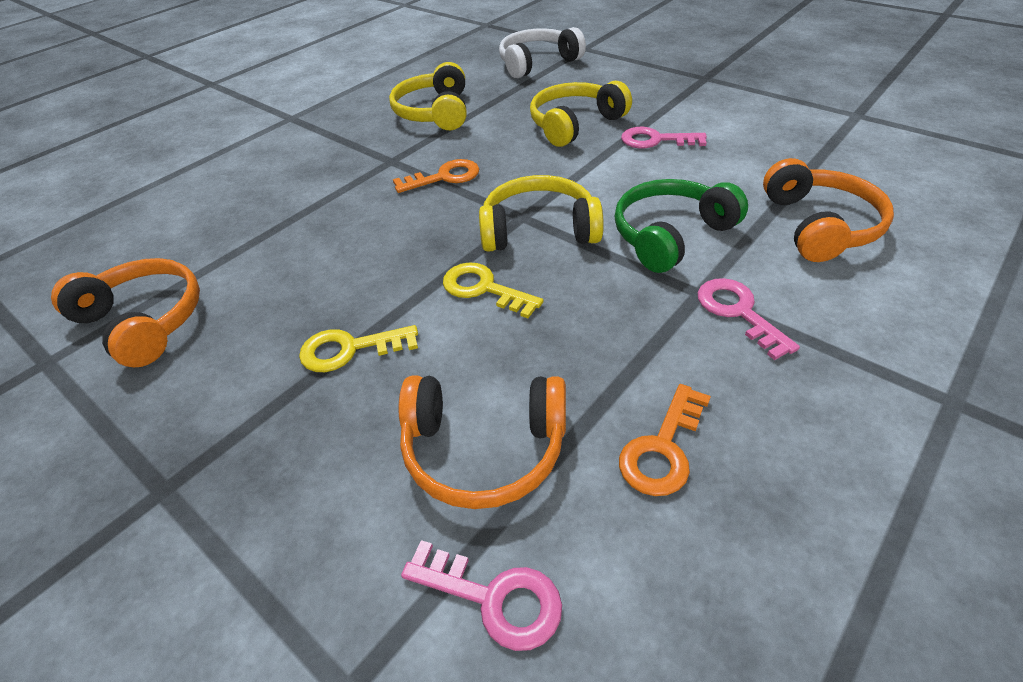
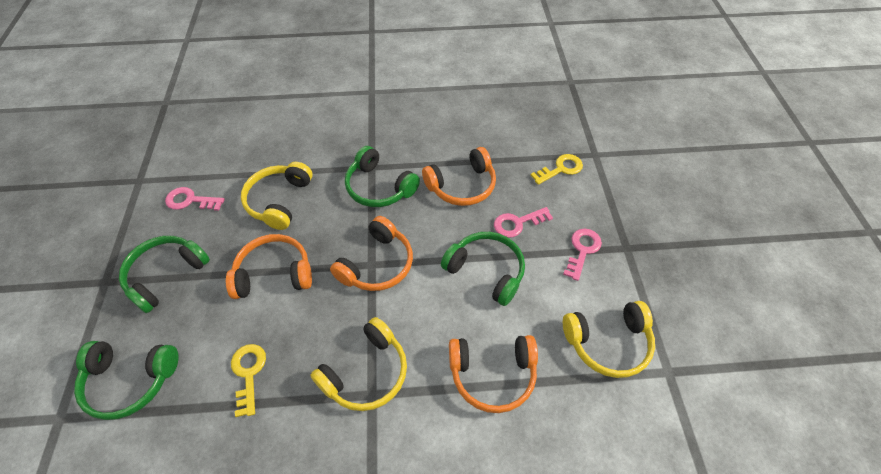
green headphones: [615,179,748,273] = 1 -> [74,341,179,420] [119,236,210,313] [345,146,420,207] [441,232,525,306] = 4
orange headphones: [51,258,200,367] [398,376,566,509] [763,158,894,262] = 3 -> [226,234,312,299] [330,216,413,291] [422,147,496,206] [449,335,538,413] = 4
orange key: [393,159,479,193] [619,384,711,496] = 2 -> none = 0
white headphones: [499,27,586,78] = 1 -> none = 0

